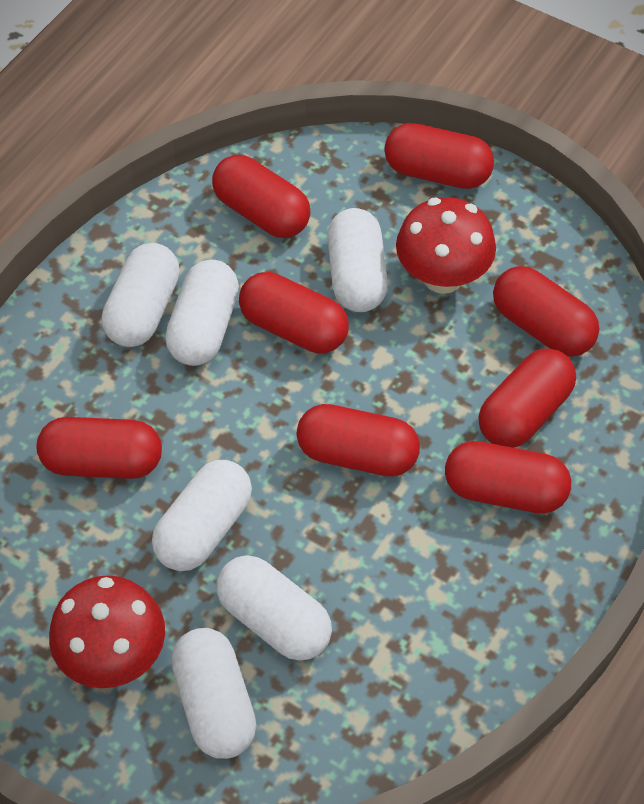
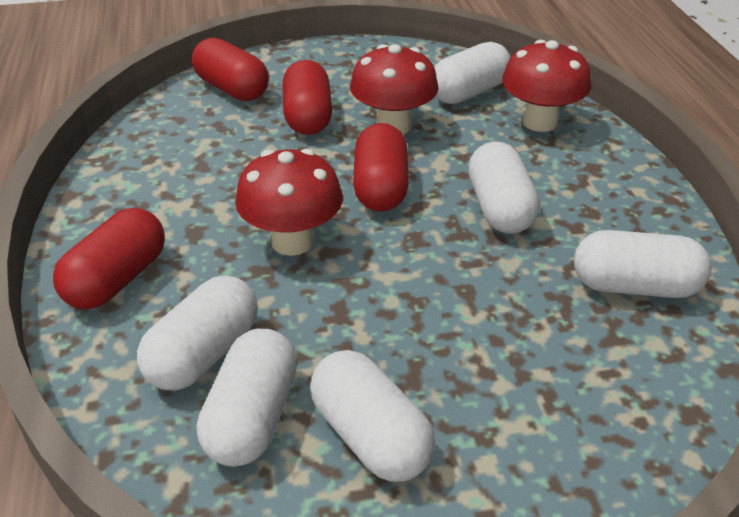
red capsule: [37,417,162,479] [212,155,311,238] [239,272,349,353] [297,404,420,477] [384,123,494,189] [445,441,571,513] [478,348,576,448] [493,266,599,357] = 8 -> [53,208,165,309] [192,37,269,101] [283,60,332,135] [353,123,409,212] = 4
red mushroom: [49,575,165,688] [396,197,496,294] = 2 -> [235,148,343,256] [350,44,438,135] [502,40,591,132] = 3

